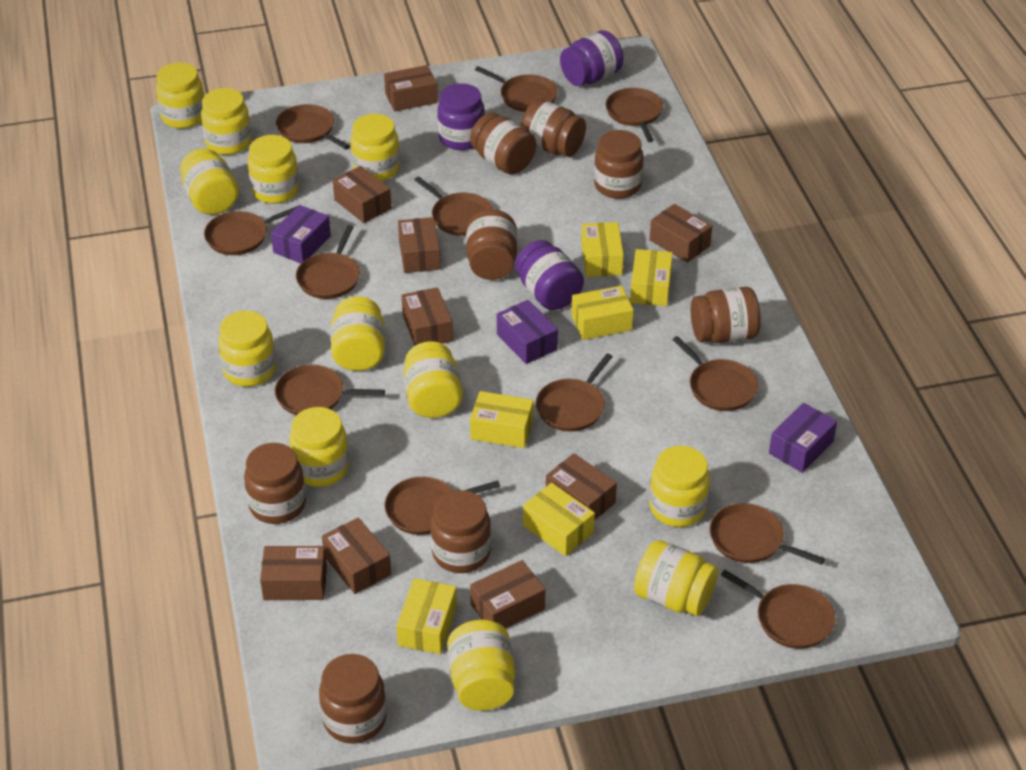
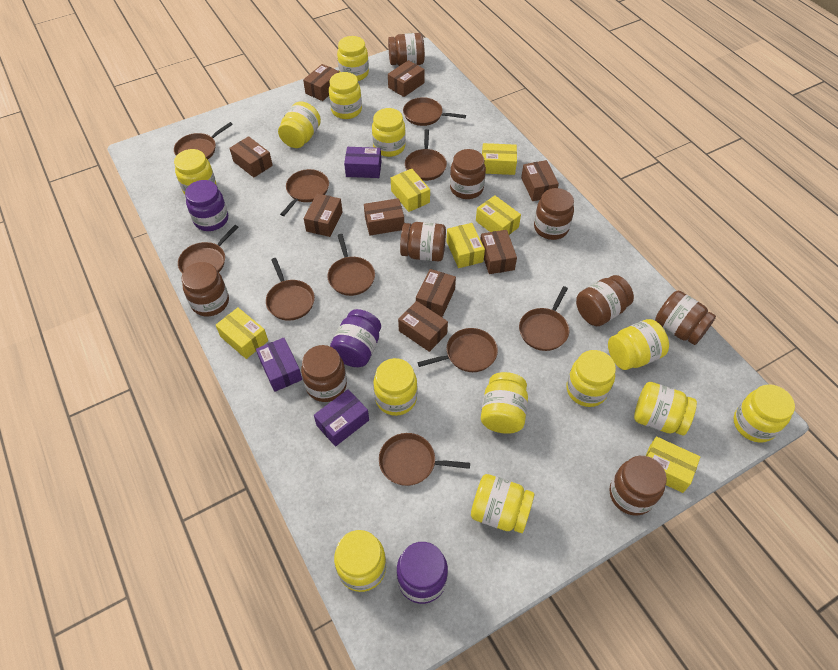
brown jar: [244,443,306,524] [319,654,386,744] [431,490,491,573] [466,209,517,280] [470,113,536,174] [521,99,586,157] [594,130,644,199] [691,287,761,343] = 8 -> [182,262,229,316] [301,345,347,402] [388,33,425,66] [400,222,446,261] [450,149,486,199] [534,188,574,240] [576,275,634,326] [609,456,667,516] [655,290,716,345] = 9
brown pan: [204,206,297,255] [275,365,385,415] [276,104,350,150] [296,225,360,299] [385,477,500,535] [414,176,493,236] [475,66,558,112] [536,353,613,432] [606,88,663,142] [672,336,758,411] [710,503,825,565] [721,570,836,649] = 12 -> [174,122,233,160] [178,225,238,274] [266,258,315,321] [280,169,329,216] [327,234,375,296] [379,433,470,486] [403,97,466,126] [405,129,447,181] [418,328,498,372] [519,286,569,351] = 10
yellow jar: [156,62,204,129] [180,148,239,215] [201,88,252,155] [218,311,276,387] [248,135,299,204] [289,407,349,487] [331,296,385,371] [350,114,400,181] [404,341,463,418] [447,620,515,711] [634,540,718,616] [649,446,710,527] = 12 -> [174,149,216,194] [278,102,321,148] [329,72,362,119] [334,530,386,592] [337,36,369,81] [372,108,406,157] [373,358,417,416] [471,474,534,533] [481,372,528,434] [566,350,616,407] [608,319,669,370] [634,382,697,435] [734,384,795,443] = 13

